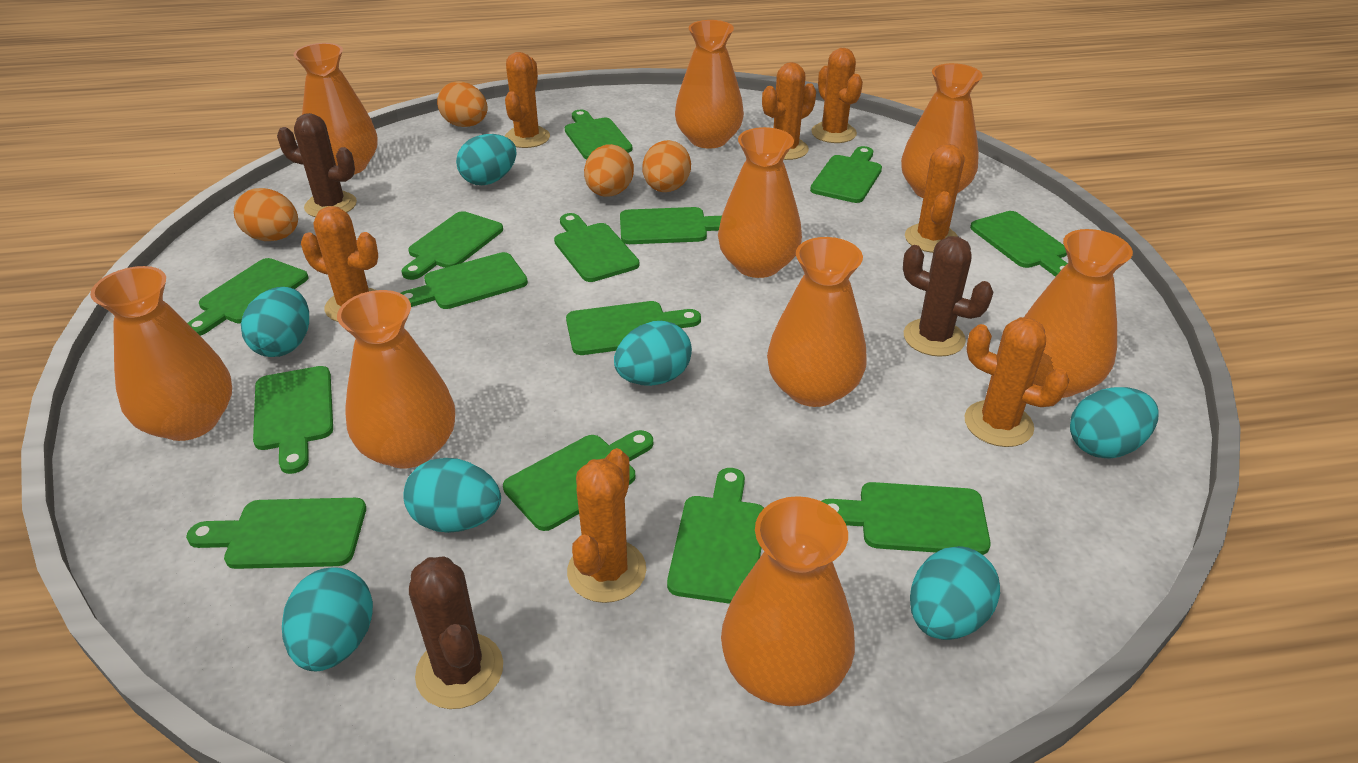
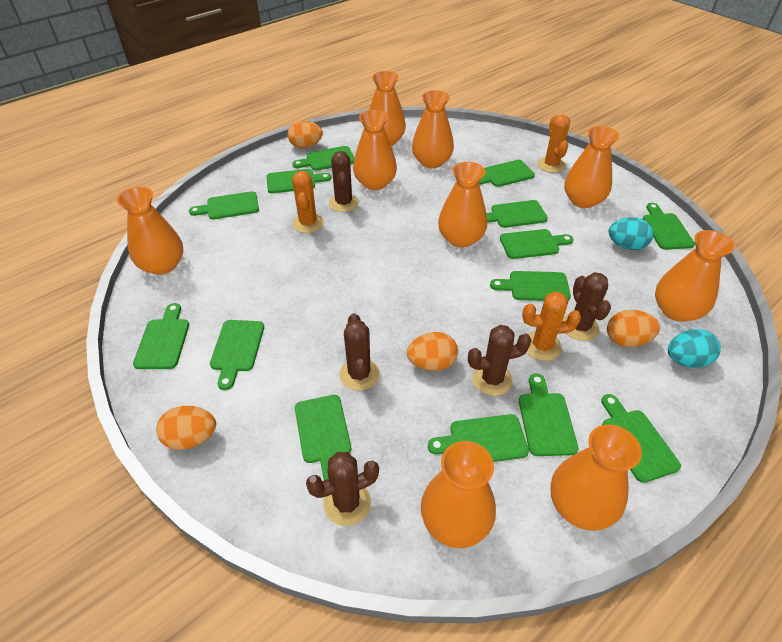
brown cactus: [277,113,357,217] [409,557,503,709] [903,236,993,357] = 3 -> [306,452,379,526] [329,151,359,212] [339,313,379,391] [468,325,531,396] [562,272,611,341] = 5
orange cactus: [301,206,378,322] [505,52,550,148] [567,448,646,603] [762,62,816,160] [811,48,863,143] [905,144,964,253] [965,317,1070,447] = 7 -> [292,171,324,233] [522,291,581,361] [537,115,570,173] = 3
turquoise egg: [241,287,309,357] [282,567,373,672] [404,458,501,533] [456,134,517,185] [614,321,692,386] [910,546,1000,640] [1070,387,1159,459] = 7 -> [609,218,654,250] [668,329,721,368] = 2

